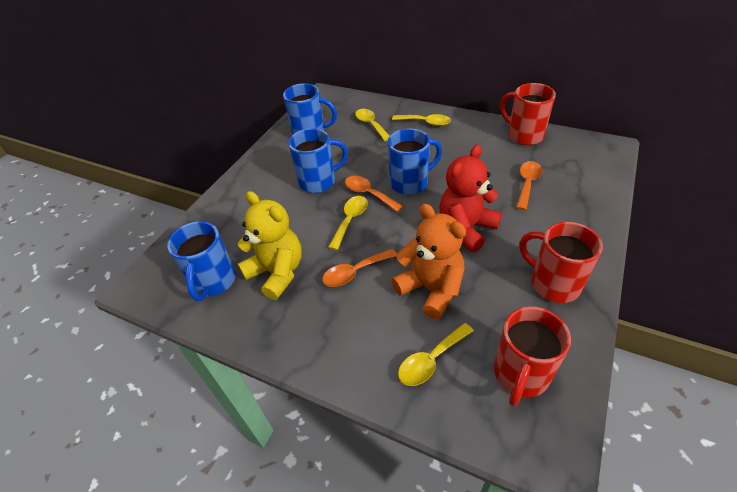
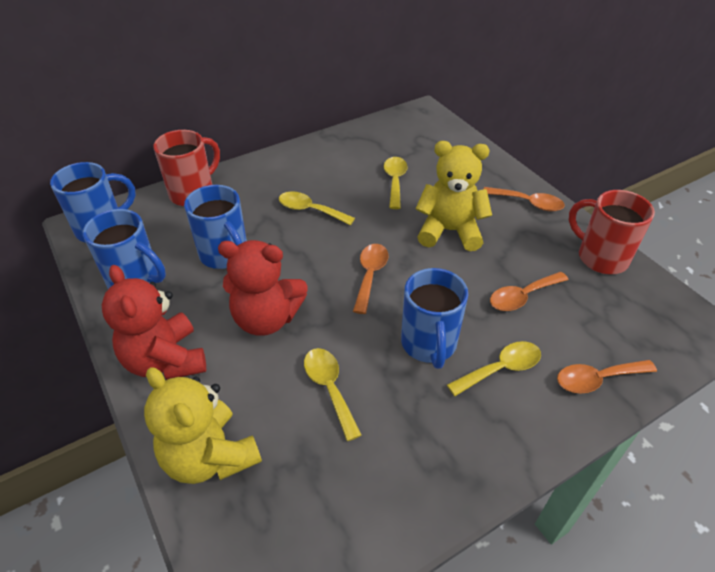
orange spoon: [322,249,397,287] [345,176,403,212] [516,161,543,210] = 3 -> [353,244,389,314] [484,187,565,211] [490,272,569,311] [557,360,657,394] = 4
orange teddy bear: [391,204,466,319] = 1 -> none = 0
red mug: [494,306,571,407] [500,83,556,145] [520,222,603,303] = 3 -> [153,130,220,206] [568,190,655,274] = 2
red teddy bear: [439,145,502,252] = 1 -> [102,265,206,380] [218,240,308,336] = 2
yellow teddy bear: [238,191,302,300] = 1 -> [144,367,262,484] [416,141,492,251] = 2

